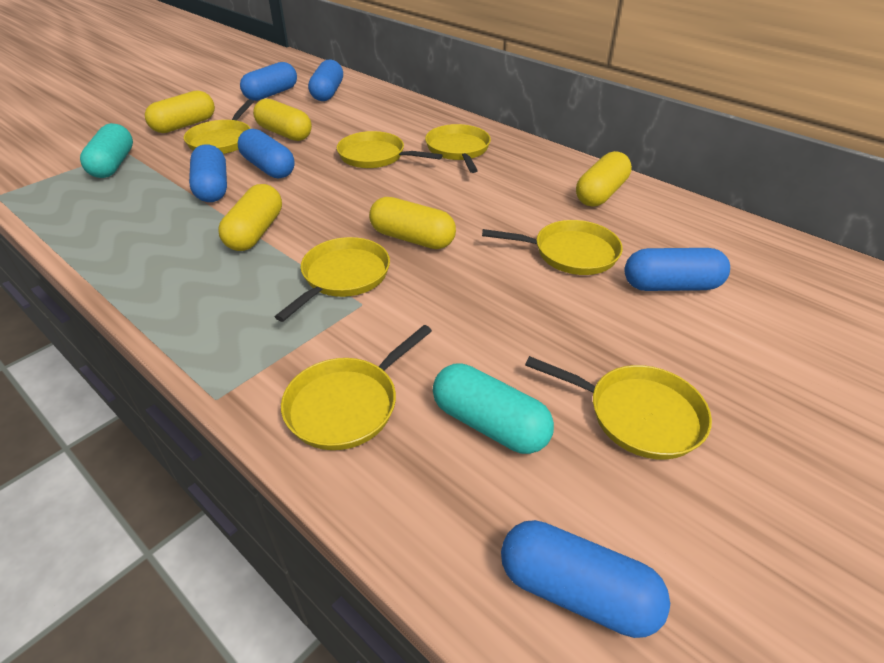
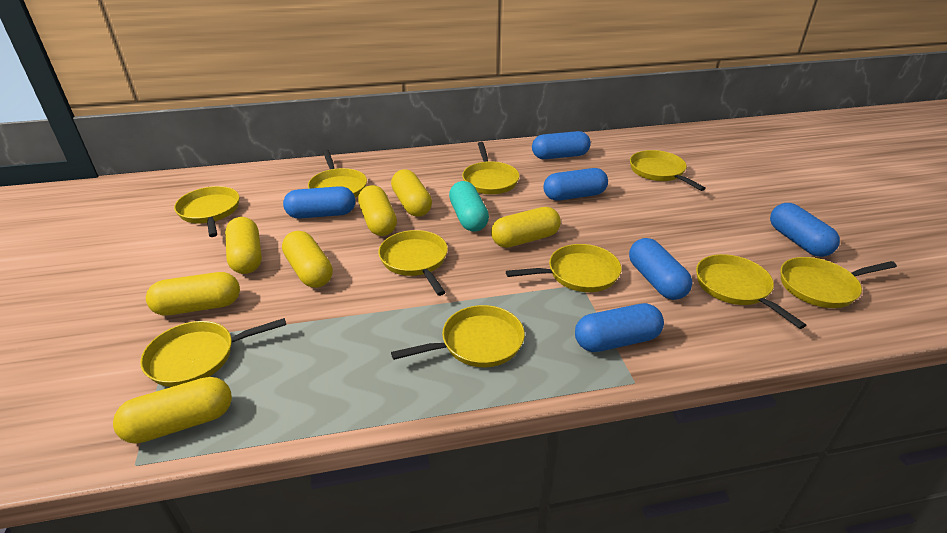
turquoise capsule: [80,123,133,178] [433,363,554,454] = 2 -> [449,181,489,232] = 1
yellow capsule: [145,90,215,133] [219,184,282,251] [253,99,312,141] [369,197,456,249] [576,151,632,207] = 5 -> [113,377,232,444] [146,272,240,316] [225,217,262,274] [282,231,333,288] [358,185,397,236] [391,169,432,217] [491,207,561,248] = 7
yellow pan: [184,99,254,154] [275,237,390,322] [281,325,432,450] [337,131,442,168] [425,124,491,173] [482,220,623,275] [525,356,712,460] = 7 -> [140,318,286,387] [174,186,239,237] [308,149,367,198] [378,230,448,296] [391,305,525,367] [462,142,520,194] [506,244,621,292] [630,150,706,191] [696,254,806,329] [780,257,897,308] = 10

